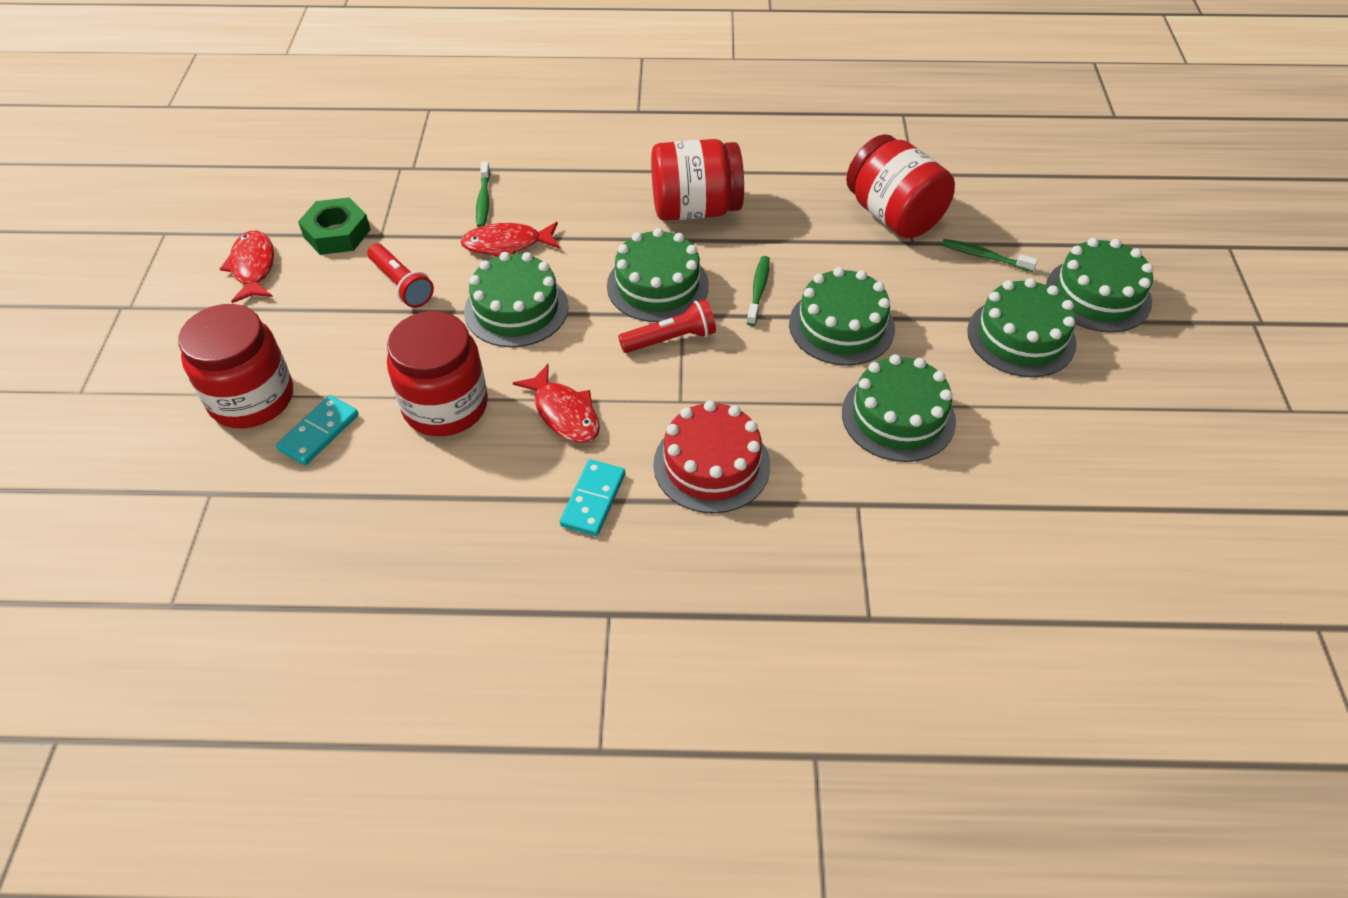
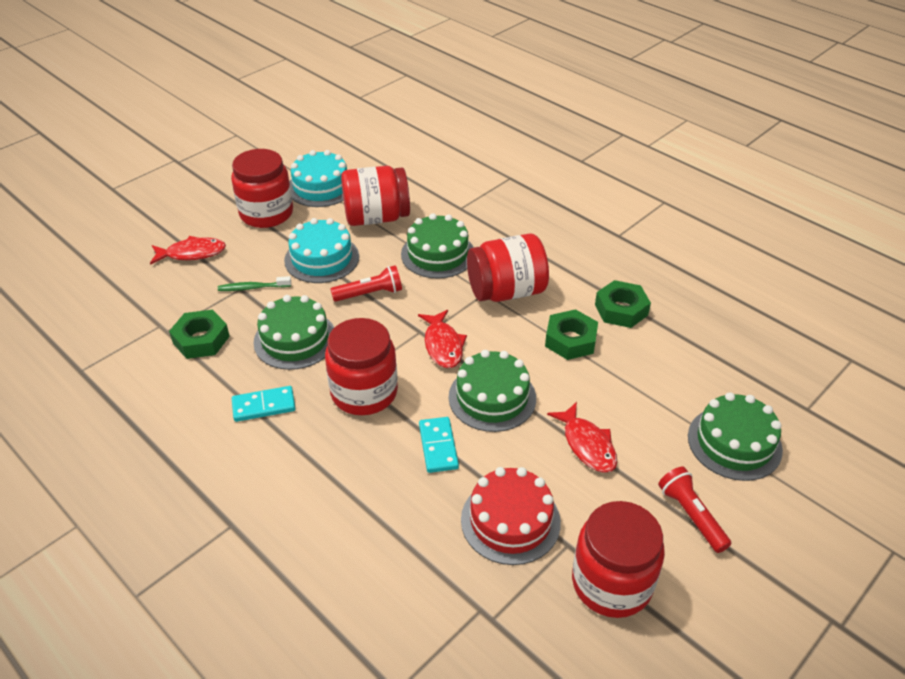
green cake: [464,252,569,347] [607,228,709,322] [789,267,895,366] [842,354,956,462] [967,278,1076,377] [1046,238,1153,332] = 6 -> [253,295,334,370] [401,213,474,279] [449,350,536,432] [688,392,783,481] = 4
green nut: [298,197,371,255] = 1 -> [169,310,230,359] [545,309,598,360] [595,280,651,328] = 3
green toothbrush: [476,162,490,227] [747,256,770,326] [942,239,1038,272] = 3 -> [218,276,291,291] = 1
red jar: [178,304,293,428] [387,311,488,436] [651,139,744,221] [846,134,955,238] = 4 -> [231,149,293,228] [325,318,398,415] [341,166,410,226] [467,234,549,302] [572,501,665,618] = 5
turquoise cake: none = 0 -> [284,218,359,283] [290,150,347,207] = 2

